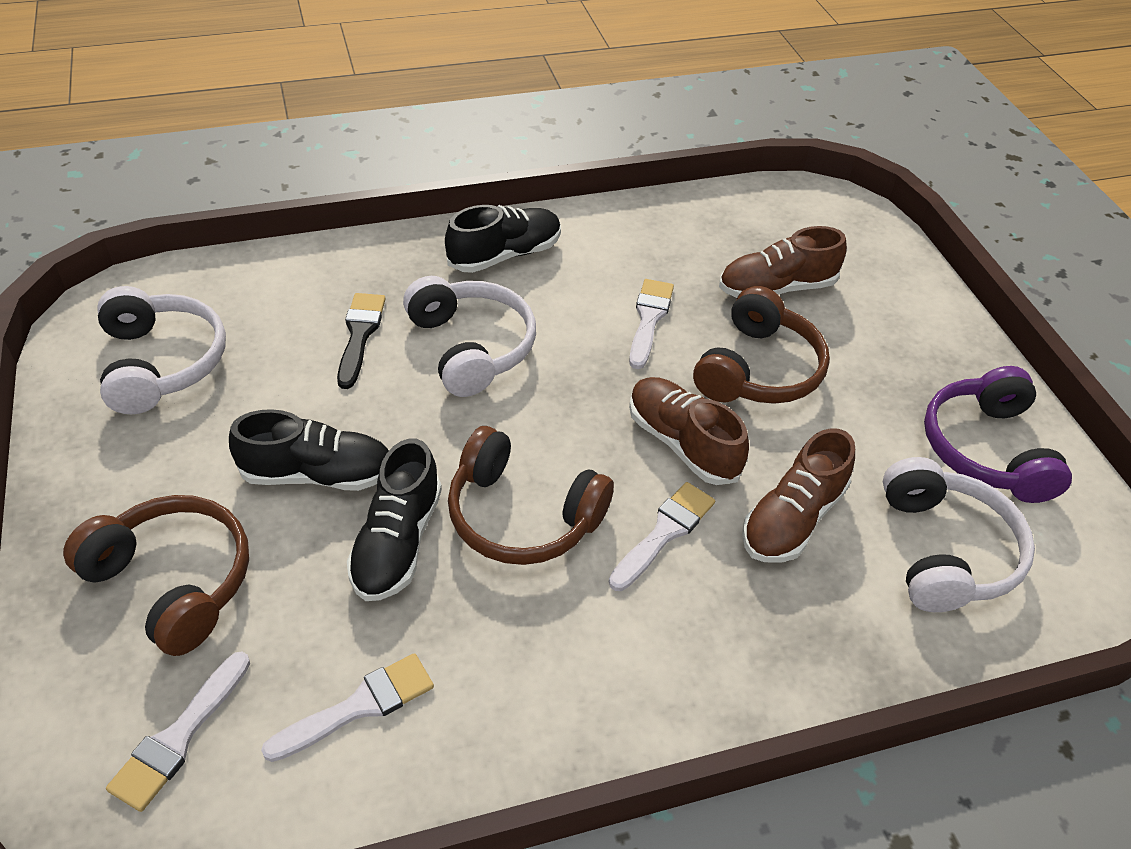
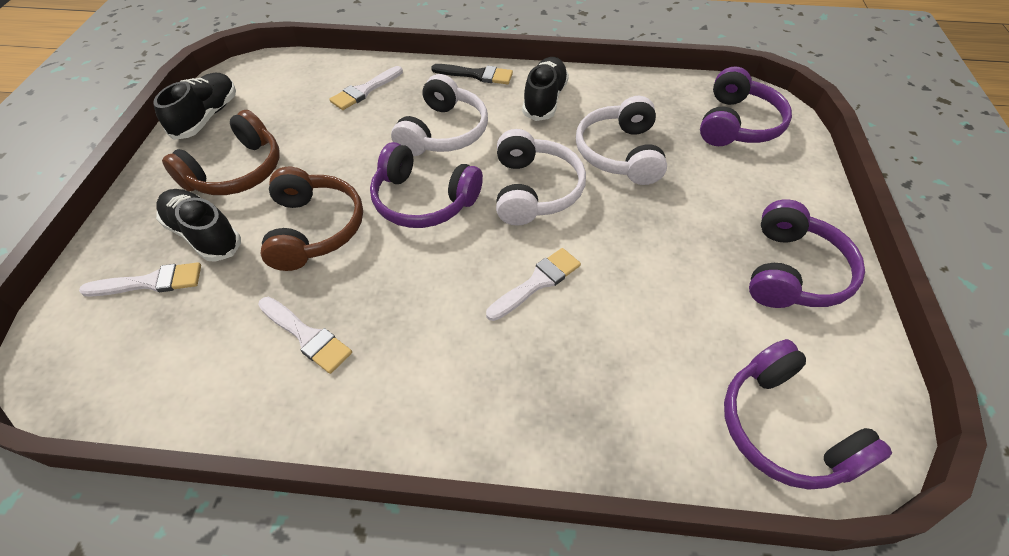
brown headphones: [63,495,249,656] [448,426,614,565] [693,286,830,404] = 3 -> [162,110,280,195] [260,167,363,271] = 2
brown shoe: [629,377,749,485] [719,226,847,298] [742,428,855,563] = 3 -> none = 0
purple headphones: [924,366,1072,503] = 1 -> [370,142,483,228] [700,66,792,146] [724,339,892,490] [749,199,865,308] = 4

